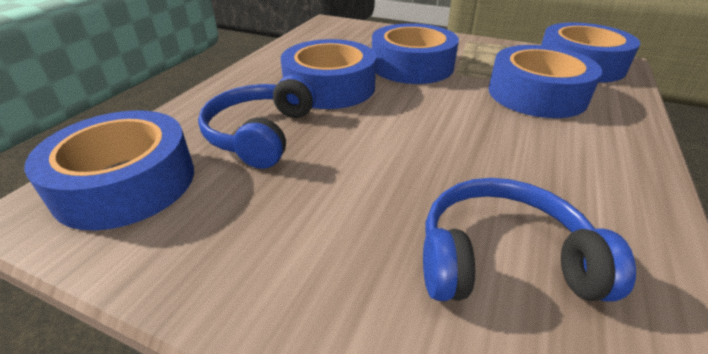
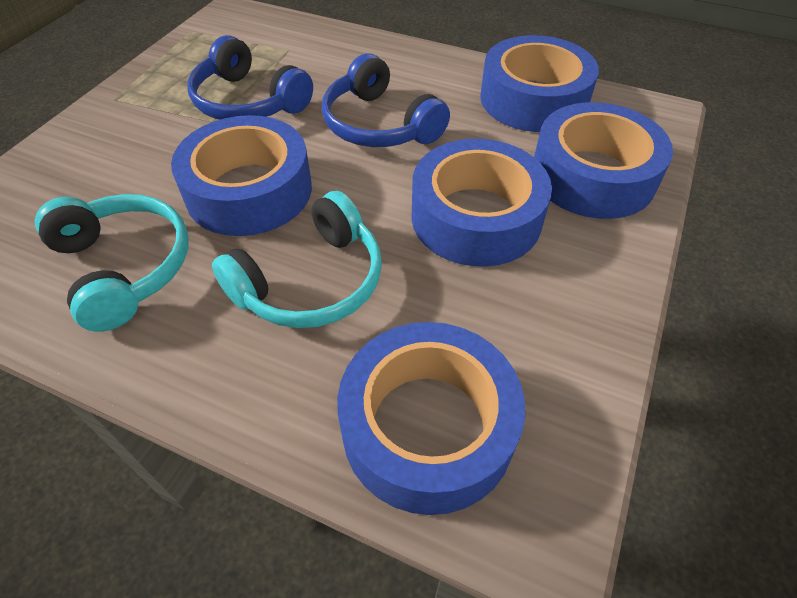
turquoise headphones: none = 0 -> [35,194,189,332] [212,191,382,328] = 2

